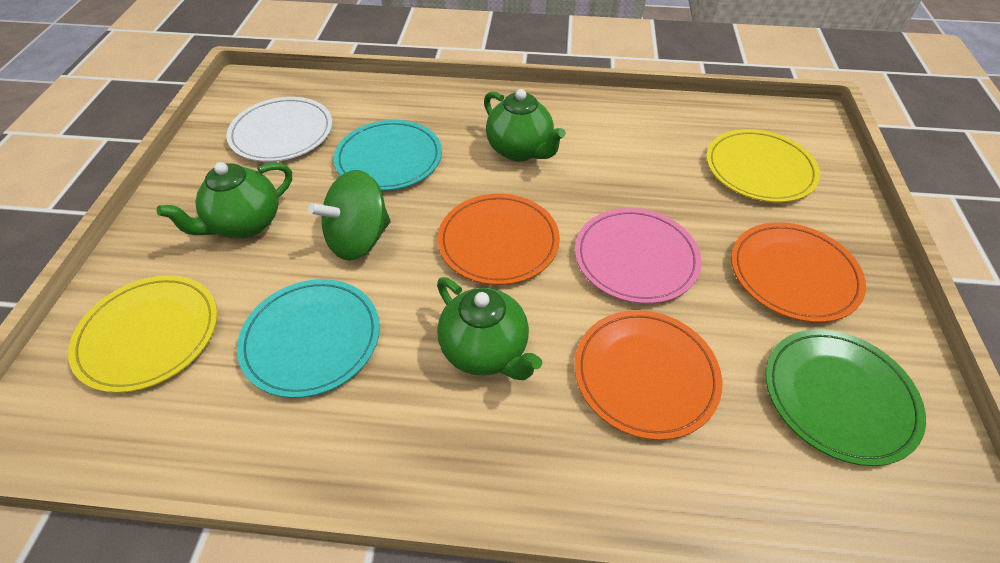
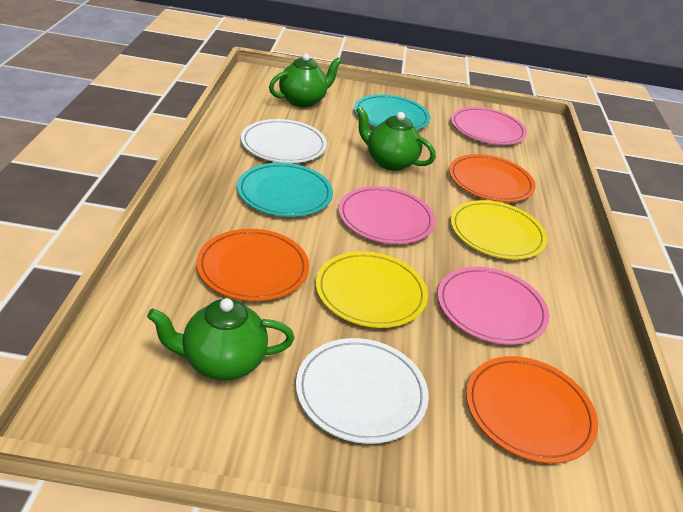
green plate: [765,329,926,466] = 1 -> none = 0
green spinning top: [308,170,391,260] = 1 -> none = 0
pink plate: [575,208,702,304] = 1 -> [338,186,435,244] [438,267,550,345] [451,107,527,145] = 3
white plate: [226,97,332,162] = 1 -> [241,119,327,163] [296,338,429,444] = 2

